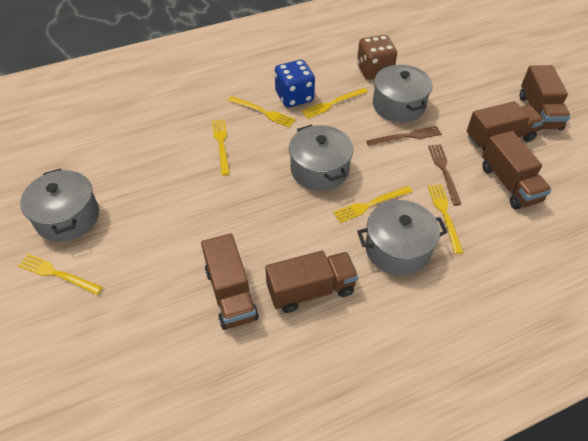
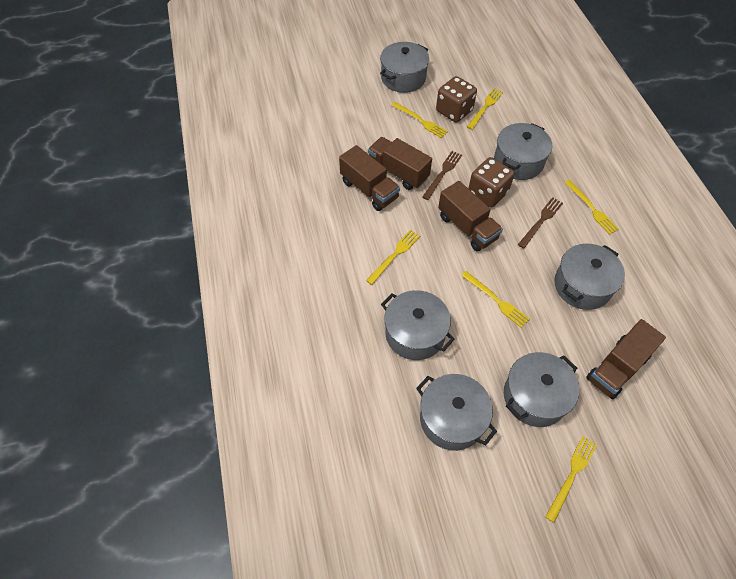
blue dice: [275,60,315,107] = 1 -> none = 0
brown dice: [357,35,397,80] = 1 -> [436,76,477,122] [468,157,514,207] = 2
brown truck: [201,233,259,330] [265,251,358,313] [467,101,544,151] [482,131,552,210] [520,65,571,131] = 5 -> [339,145,400,211] [368,137,432,190] [438,181,503,251] [586,319,666,399] = 4
grey pot: [20,168,99,242] [289,124,353,191] [357,200,447,276] [373,65,433,122] = 4 -> [380,42,429,93] [381,290,455,360] [416,374,497,451] [494,123,552,180] [504,352,579,427] [554,243,625,310] = 6

